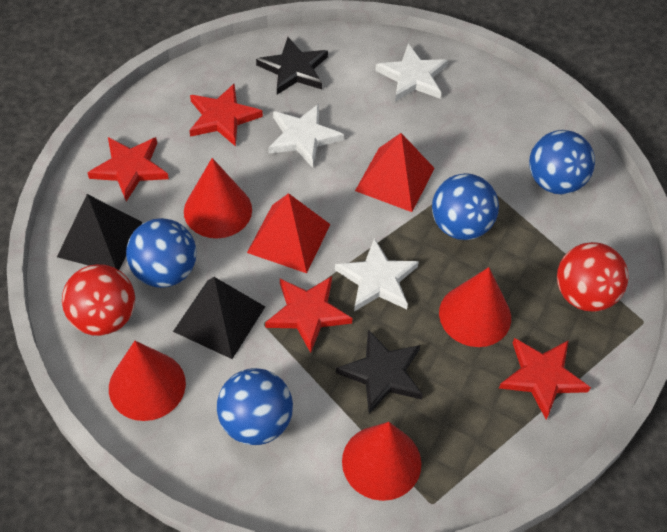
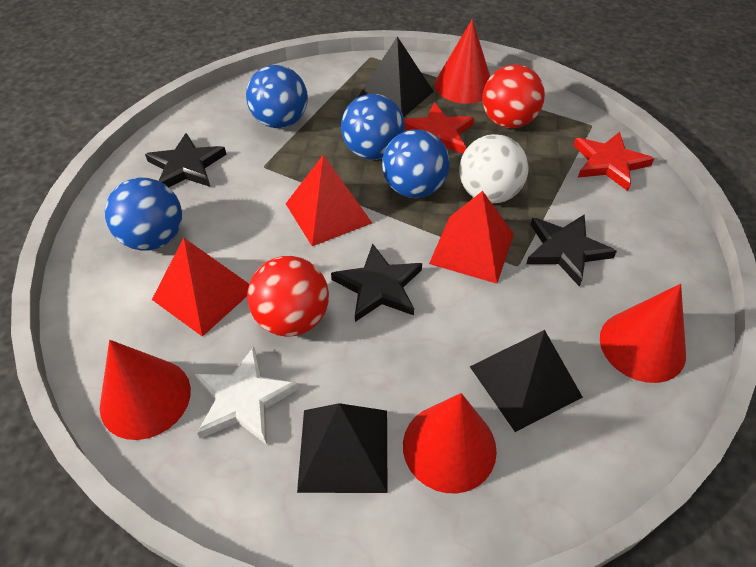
black pyramid: [57,194,142,270] [173,277,265,359] = 2 -> [297,403,388,493] [358,37,434,117] [470,330,583,432] = 3
black star: [256,37,328,95] [336,330,423,414] = 2 -> [145,133,227,187] [331,243,422,322] [526,214,617,286] = 3
red pyramid: [247,193,331,273] [355,133,435,212] = 2 -> [152,238,249,337] [286,155,372,246] [429,191,514,284] = 3
red star: [88,137,169,202] [189,84,263,146] [265,276,353,353] [499,338,591,420] = 4 -> [404,103,474,153] [573,132,654,191] = 2
white ball: none = 0 -> [459,134,529,203] = 1
white star: [268,104,344,168] [335,238,419,311] [375,44,448,101] = 3 -> [194,347,299,445] = 1

